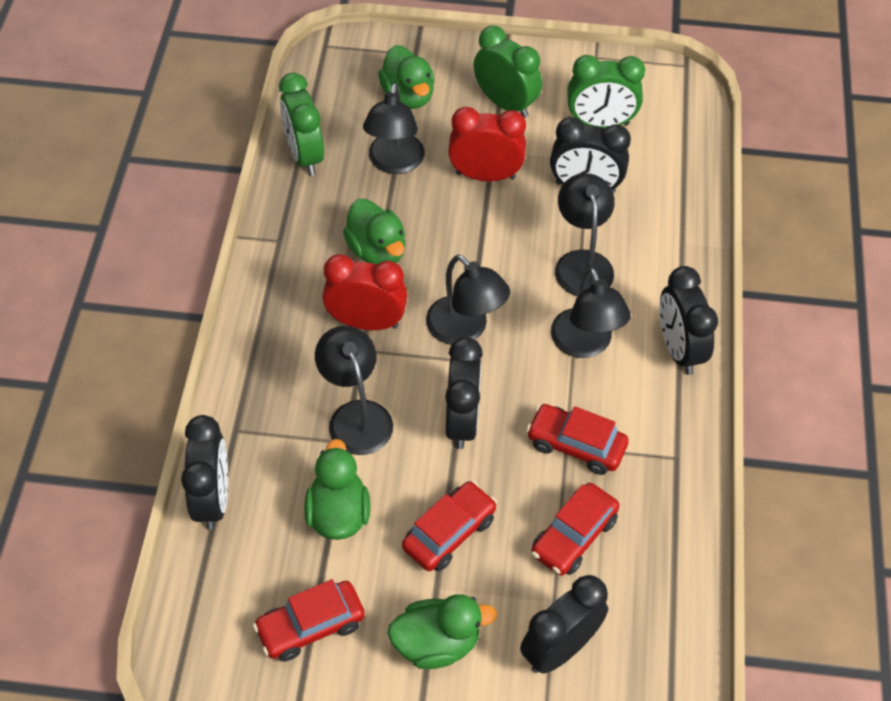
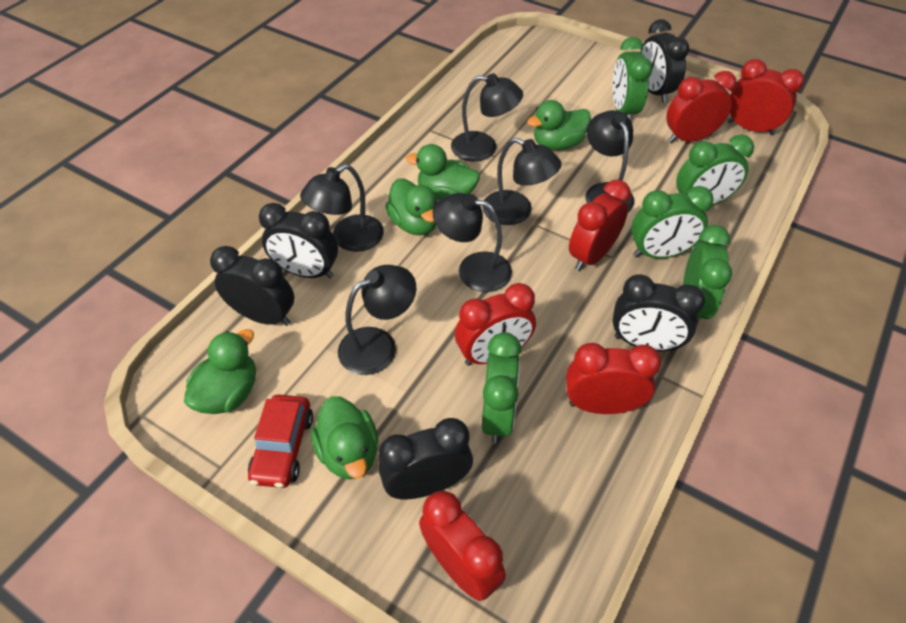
black lamp: [315,326,393,455] [363,83,425,174] [426,254,510,345] [551,268,631,358] [555,173,615,296] = 5 -> [300,164,384,252] [338,265,416,375] [433,193,512,292] [451,73,523,161] [482,138,562,225] [585,110,634,212] = 6
green clock: [279,73,324,176] [473,26,542,118] [567,55,645,128] = 3 -> [482,332,521,443] [612,37,652,121] [631,186,714,258] [676,134,754,206] [683,225,732,323] = 5
green duck: [304,439,371,540] [343,199,405,265] [378,45,435,109] [388,594,497,669] = 4 -> [184,329,256,414] [311,396,378,479] [385,178,437,235] [406,144,480,201] [527,100,591,150] = 5
red car: [253,579,365,662] [402,481,497,571] [526,404,629,475] [531,483,619,576] = 4 -> [248,394,313,488] = 1
red clock: [322,254,408,330] [448,107,526,181] = 2 -> [419,491,506,601] [455,283,536,366] [566,343,661,414] [569,180,631,271] [666,71,737,143] [727,59,804,135] = 6

